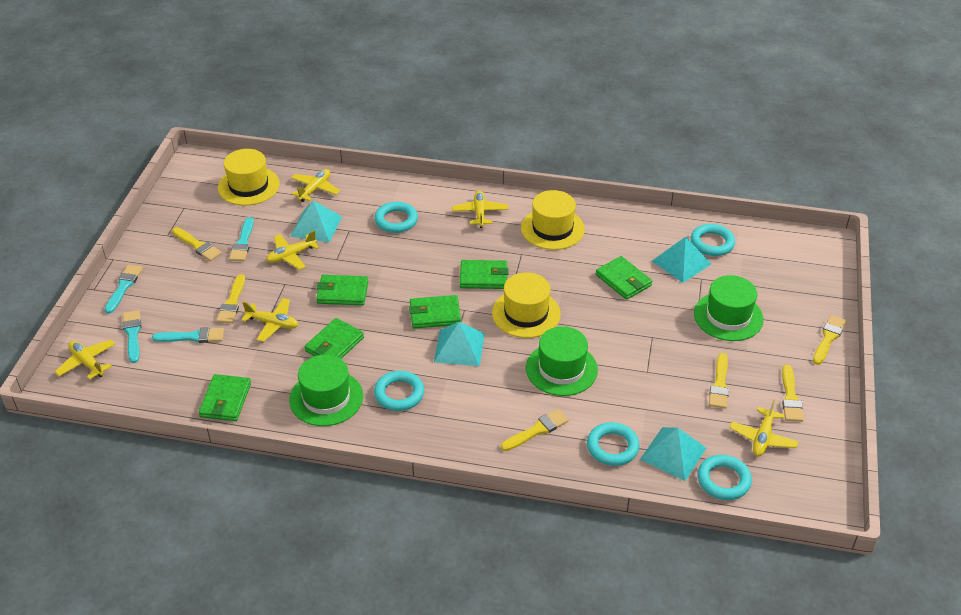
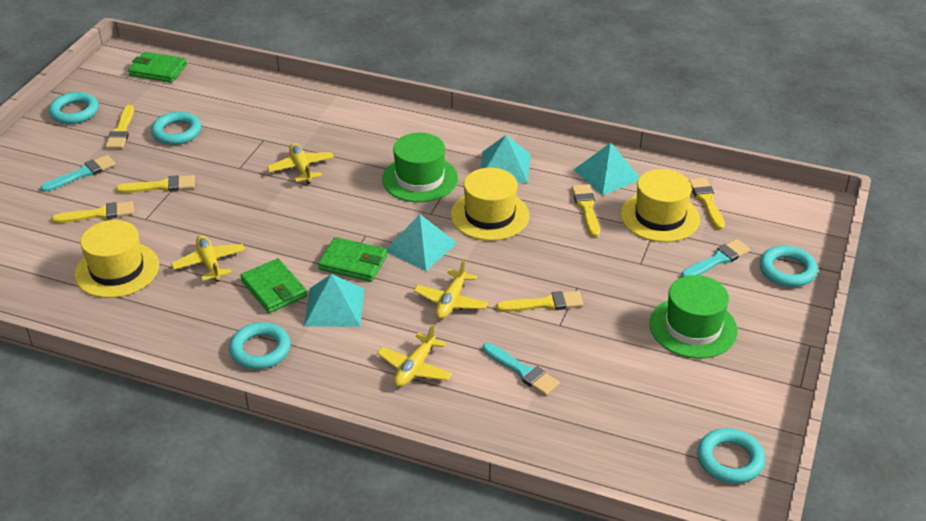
green hat: [289,355,363,426] [526,326,598,396] [694,275,764,341] = 3 -> [382,133,458,202] [650,275,738,359] = 2
green wallet: [199,374,251,421] [305,318,364,359] [316,275,368,305] [409,295,461,329] [460,260,509,289] [596,256,652,300] = 6 -> [128,52,187,83] [240,258,307,313] [318,237,387,282] = 3
turquoise brush: [105,264,143,314] [123,310,141,363] [152,327,224,343] [229,217,254,261] = 4 -> [40,155,116,192] [483,343,560,396] [681,239,750,277] = 3
yellow plane: [55,340,115,379] [242,298,298,342] [266,230,319,270] [291,169,340,202] [452,190,508,228] [730,399,799,456] = 6 -> [171,235,245,282] [267,143,334,184] [377,324,452,387] [414,259,488,319] = 4

